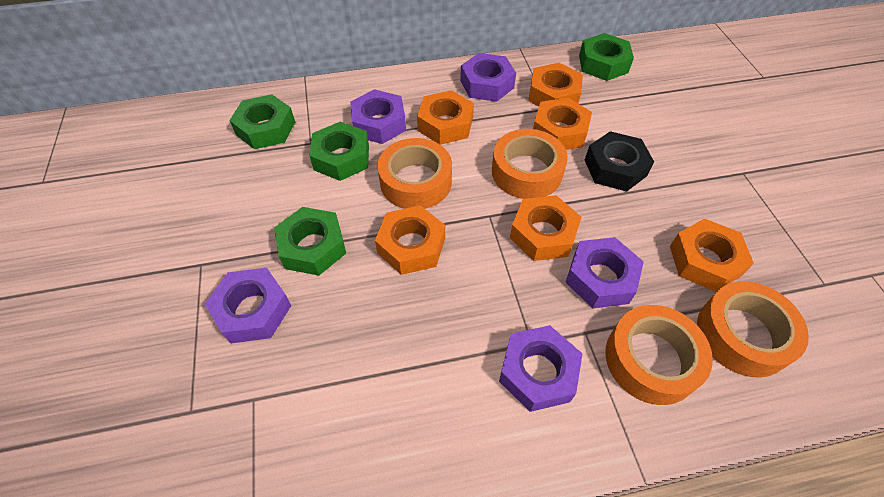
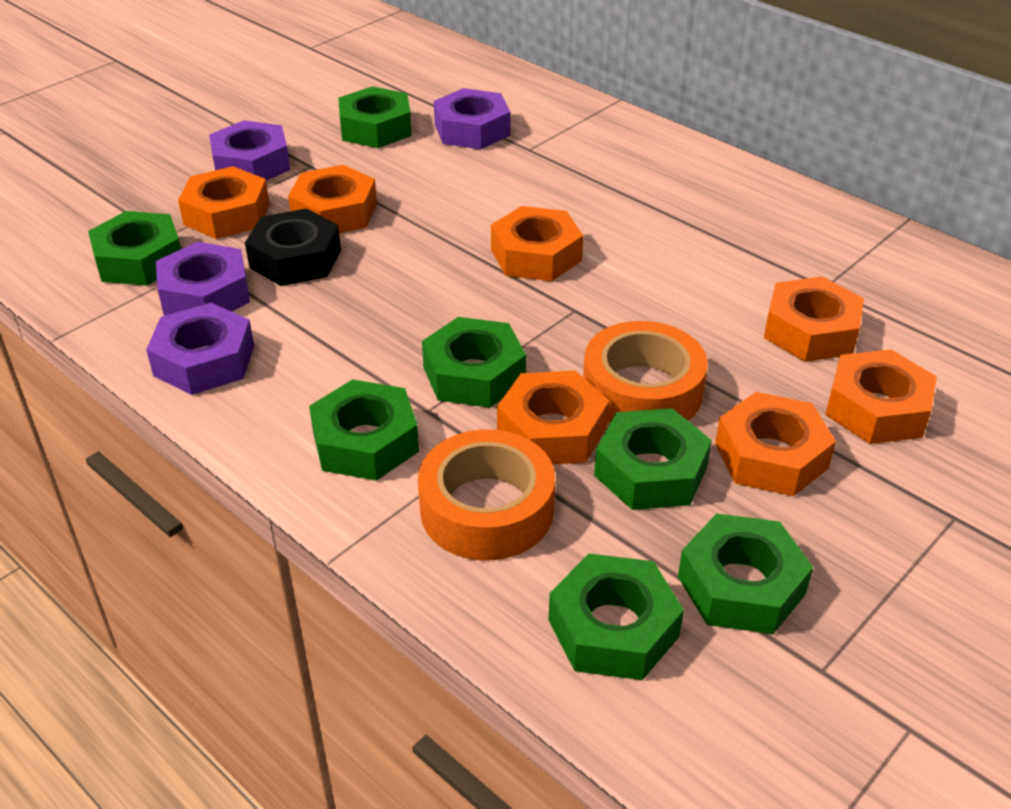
green nut: [229,94,295,149] [274,207,346,276] [309,121,369,181] [579,33,634,81] = 4 -> [88,211,181,286] [309,379,419,481] [338,86,412,148] [422,317,526,408] [549,553,684,680] [594,408,712,510] [678,514,813,634] = 7
orange nut: [375,205,445,275] [417,90,474,145] [510,195,581,261] [528,63,583,107] [533,98,592,150] [670,218,754,292] = 6 -> [178,166,270,239] [288,165,377,233] [491,206,583,281] [497,371,609,464] [715,392,836,496] [764,277,864,362] [825,349,937,444] = 7
orange tape: [377,138,452,209] [492,129,568,199] [605,305,713,405] [697,281,809,378] = 4 -> [418,429,555,560] [583,321,708,423] = 2
purple nut: [205,268,291,343] [350,89,406,144] [460,53,516,102] [499,325,583,412] [565,237,644,308] = 5 -> [146,303,254,395] [156,242,250,315] [209,120,290,181] [434,88,511,149] = 4

